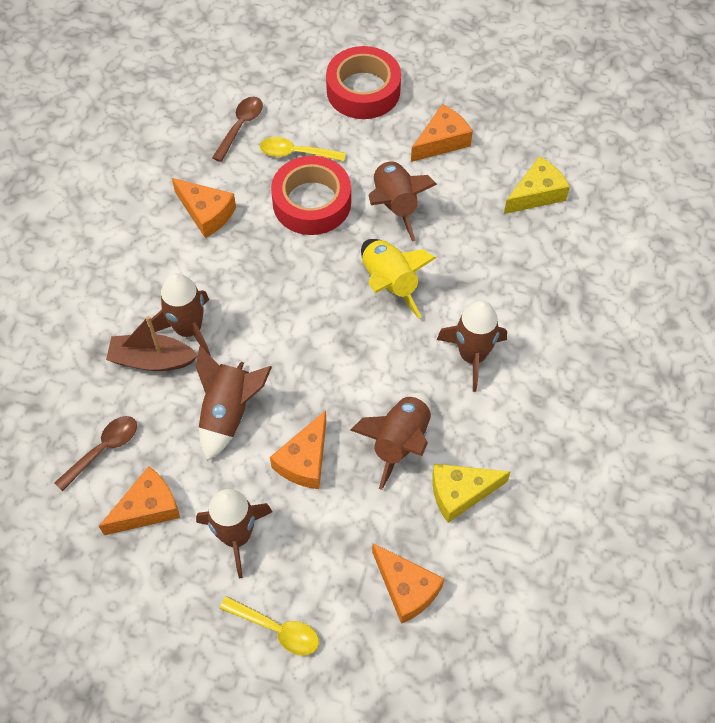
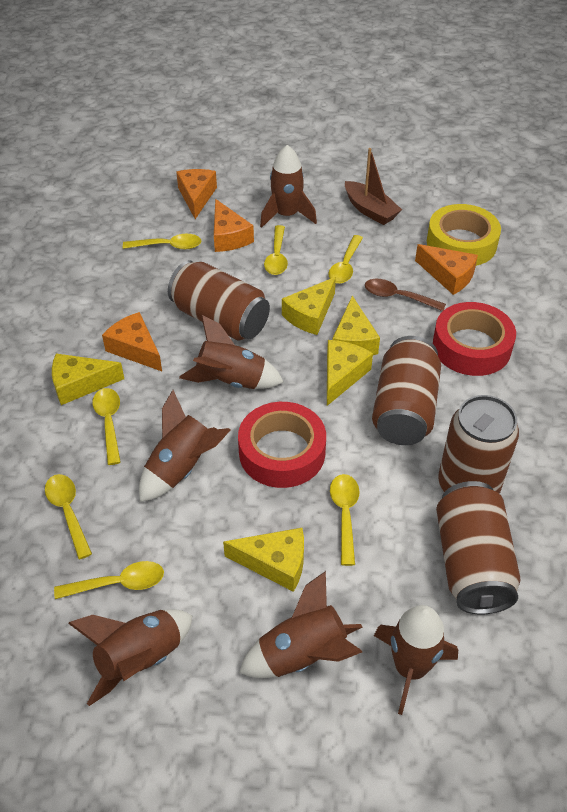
brown can: none = 0 -> [168,260,270,341] [372,336,441,445] [436,481,520,615] [438,395,519,494] = 4
brown spoon: [54,416,137,491] [212,96,263,162] = 2 -> [365,279,446,311] = 1
orange cheese: [99,466,180,535] [172,178,236,238] [270,410,326,489] [372,543,444,624] [411,104,473,162] = 5 -> [102,312,162,371] [176,169,217,219] [214,199,254,252] [415,244,478,295] = 4
yellow cheese: [432,464,510,523] [504,156,570,214] = 2 -> [52,353,124,405] [223,528,304,592] [282,277,336,335] [327,340,373,406] [332,296,380,355] = 5
yellow rocket: [361,239,436,319] = 1 -> none = 0
yellow spoon: [220,596,319,655] [260,137,345,161] = 2 -> [45,474,92,559] [54,561,164,599] [92,388,121,465] [123,234,201,249] [264,225,288,275] [328,235,363,284] [330,474,359,566] = 7
yellow tape: none = 0 -> [427,204,501,266] = 1

